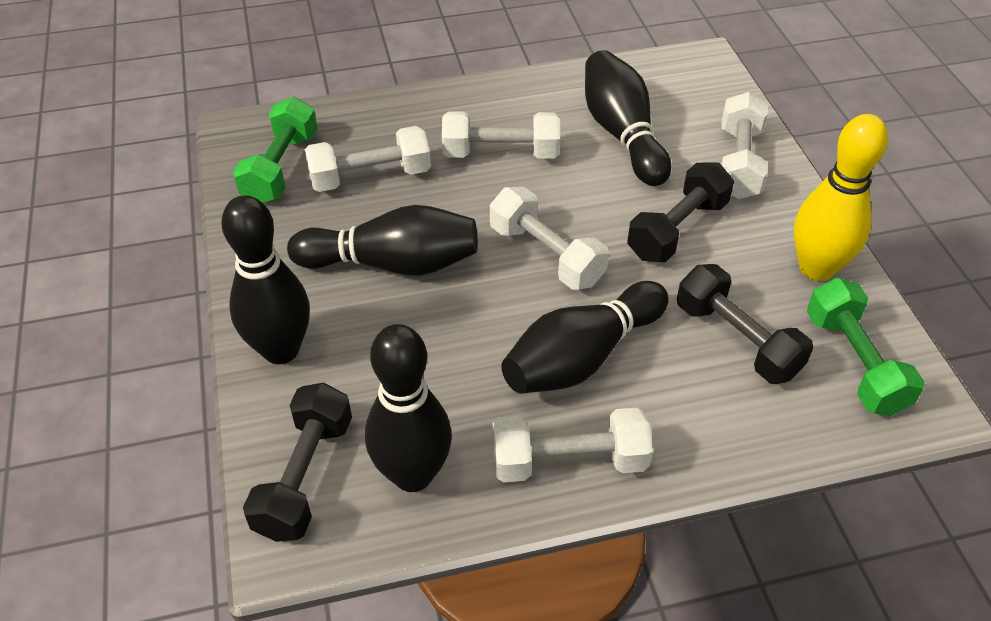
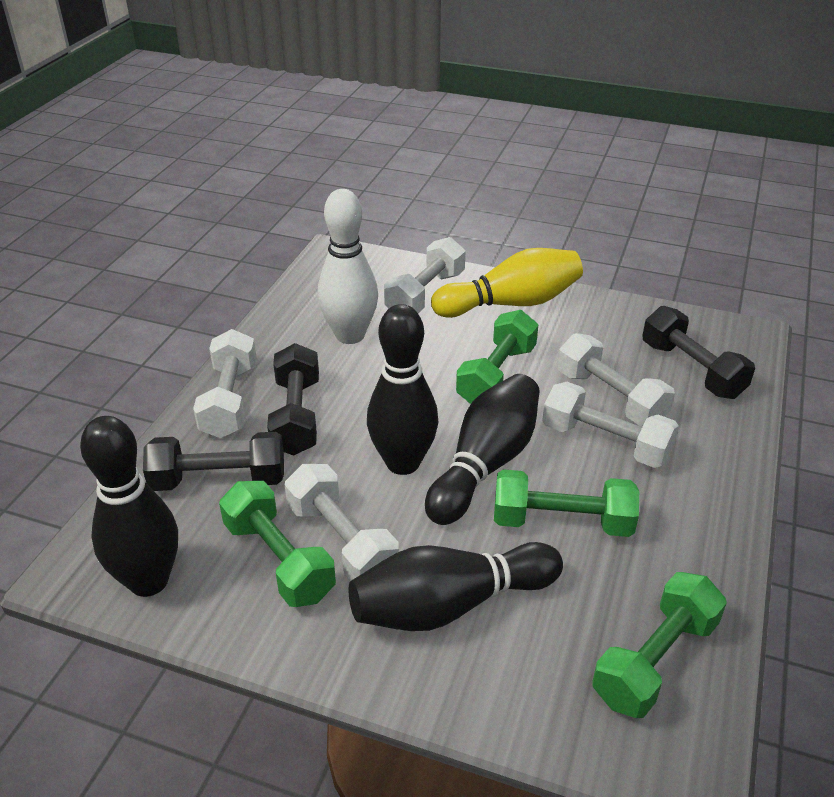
black bowling pin: [221,195,310,364] [287,205,478,276] [365,324,452,492] [501,281,669,394] [585,50,671,186] = 5 -> [80,416,178,597] [349,542,563,631] [367,304,438,475] [425,374,540,525] = 4
green dumbbell: [233,97,317,203] [807,277,925,416] = 2 -> [219,481,336,607] [456,310,538,404] [494,469,639,537] [593,572,727,718] = 4
white bowling pin: none = 0 -> [318,189,378,344] = 1

